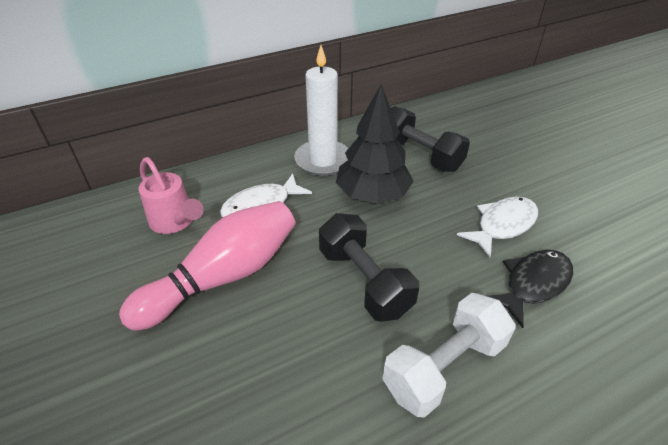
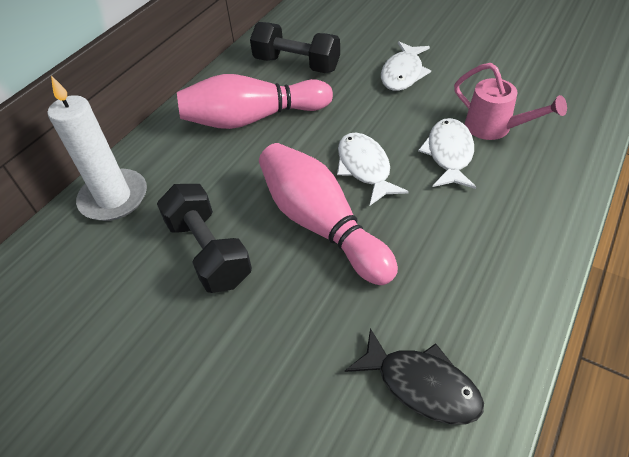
black tree: [336,84,414,204] = 1 -> none = 0
pink bowling pin: [119,201,295,331] = 1 -> [177,74,333,129] [259,143,398,285] = 2
white dumbbell: [382,293,516,418] = 1 -> none = 0
white fish: [220,173,312,217] [457,196,538,258] = 2 -> [337,133,409,205] [381,41,431,91] [418,118,476,189] = 3

